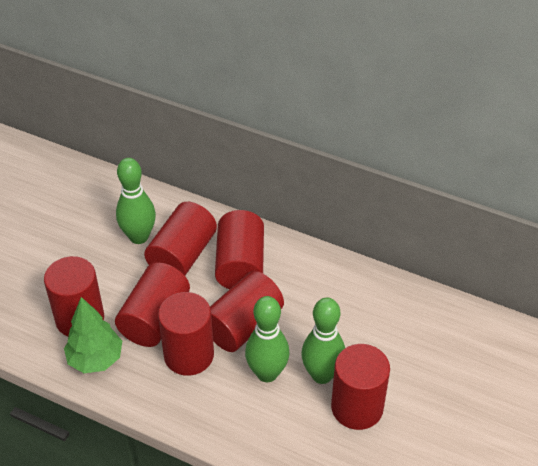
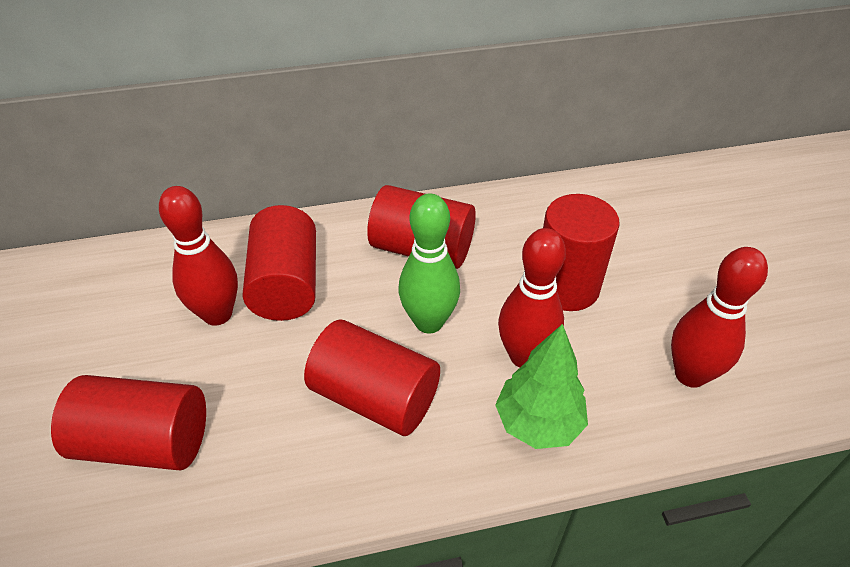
green bowling pin: [116,158,156,244] [245,296,289,382] [301,297,345,384] = 3 -> [399,194,460,333] = 1
red bowling pin: none = 0 -> [159,186,238,326] [498,228,566,367] [671,247,768,388] = 3
red cylinder: [44,256,104,337] [115,262,190,347] [144,202,217,276] [158,292,214,376] [210,271,284,352] [215,210,264,289] [331,344,390,430] = 7 -> [51,375,206,470] [242,205,316,321] [304,320,440,436] [367,185,476,269] [543,194,620,311] = 5

